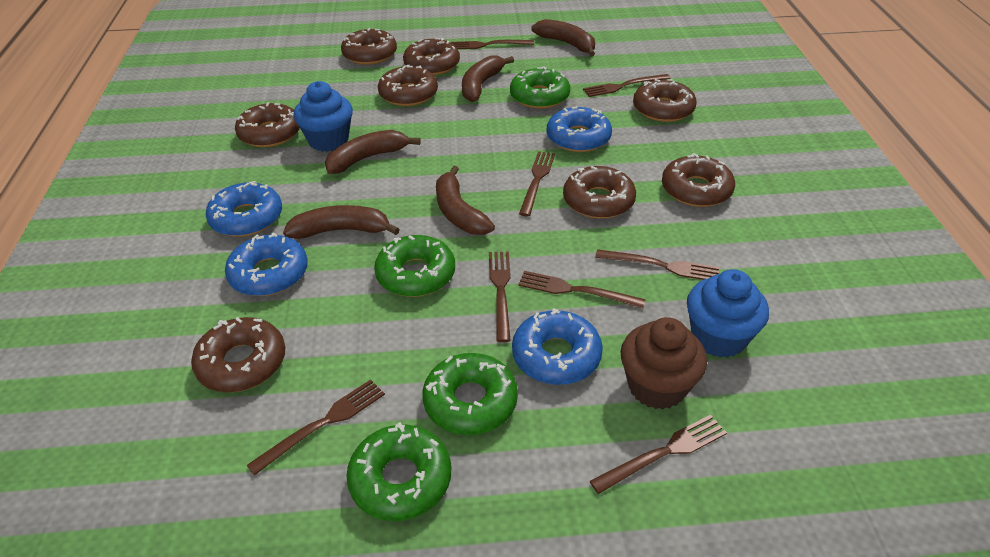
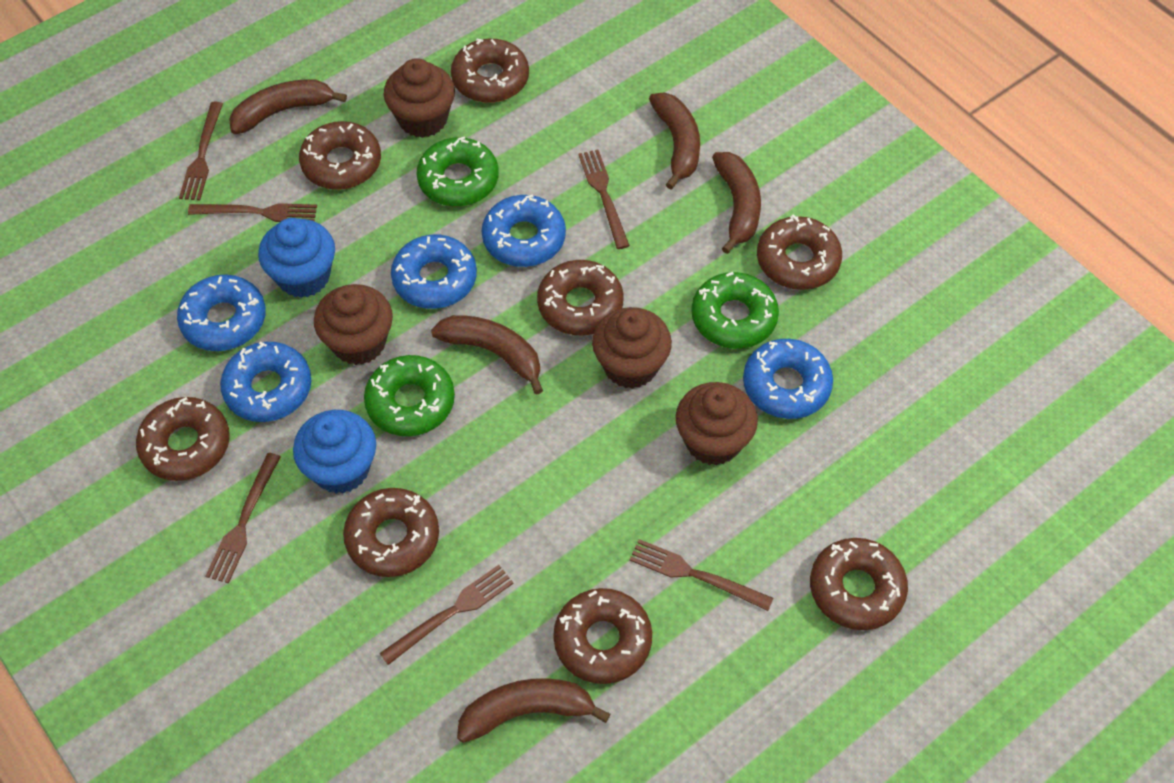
blue donut: [206,181,282,237] [225,232,308,296] [512,308,603,385] [547,106,612,152] = 4 -> [177,274,266,351] [220,341,311,422] [391,235,477,309] [482,194,566,267] [743,339,833,419] = 5
brown cupcake: [620,317,707,409] = 1 -> [314,284,393,365] [384,58,455,138] [592,307,672,389] [675,382,758,466] = 4
brown fork: [247,379,385,476] [451,40,534,49] [489,251,511,342] [518,271,646,308] [519,151,555,216] [583,74,671,97] [590,414,727,494] [595,249,719,280] = 8 -> [179,102,223,200] [188,203,317,222] [206,453,281,584] [380,565,514,665] [578,150,630,249] [629,539,773,611] = 6
green donut: [346,422,451,521] [374,235,455,297] [422,353,518,435] [510,66,570,109] = 4 -> [364,355,455,436] [417,136,499,206] [691,272,779,349] = 3

